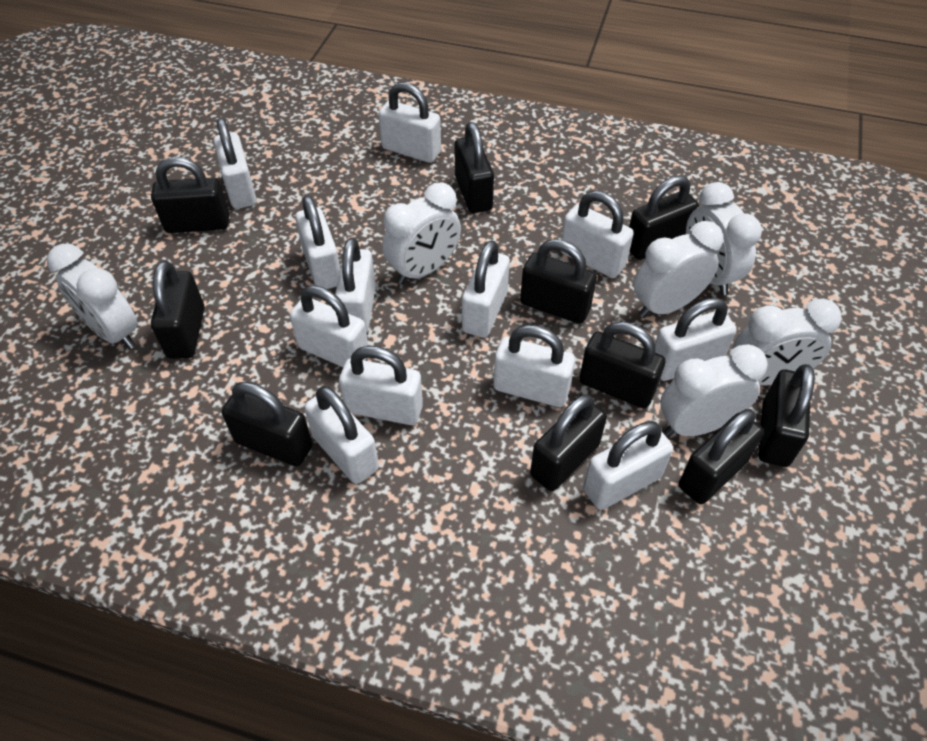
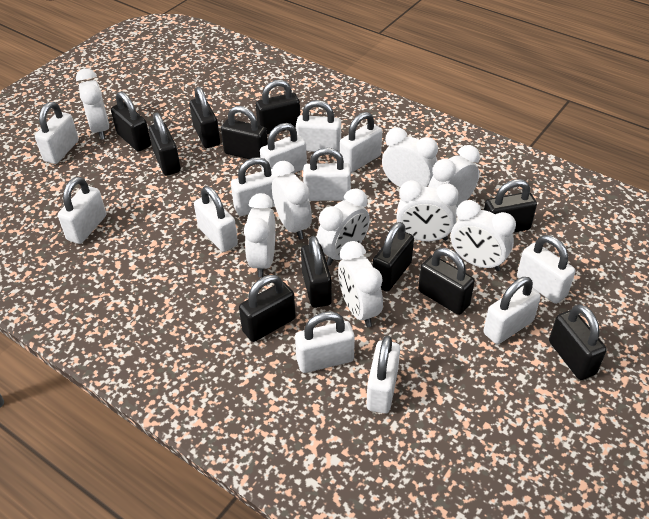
black padlock: [151,157,229,233] [151,261,205,359] [222,382,312,466] [454,122,494,213] [520,239,597,324] [530,394,607,491] [579,322,665,408] [629,175,699,260] [679,409,764,504] [759,364,815,467] = 10 -> [111,92,151,152] [149,113,181,176] [189,87,220,148] [221,106,268,159] [239,275,296,342] [256,80,300,134] [301,236,332,308] [373,222,414,292] [418,248,475,315] [484,179,537,233] [549,304,607,380] = 11
white clock: [47,244,138,349] [382,182,461,284] [634,221,723,318] [660,344,768,436] [686,182,762,295] [732,299,842,386] = 6 -> [76,68,109,140] [244,193,275,277] [272,161,312,240] [317,188,370,266] [338,241,383,327] [382,128,438,187] [397,180,459,241] [428,145,480,207] [451,200,516,271] = 9

